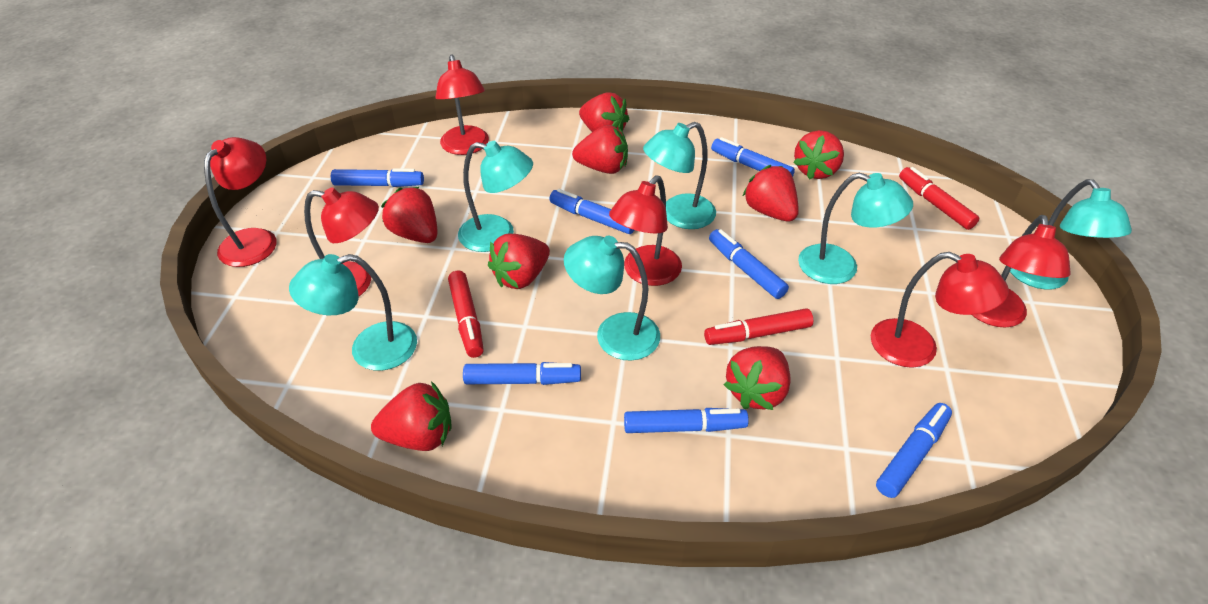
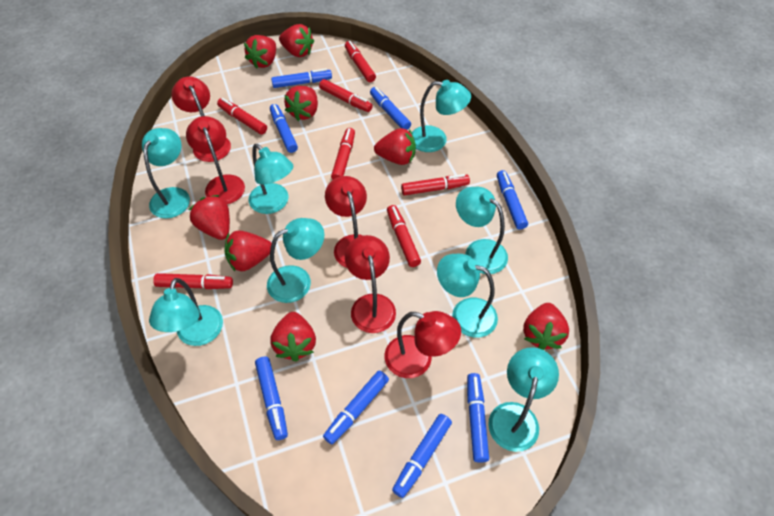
blue marker: [331,168,424,187] [463,362,581,385] [549,189,634,234] [624,408,749,433] [709,229,789,299] [711,137,795,177] [876,403,952,498] = 7 -> [255,357,288,440] [270,104,298,153] [271,68,332,88] [323,370,389,444] [370,87,411,130] [392,414,452,498] [467,373,489,463] [497,170,528,230] = 8
red lamp: [204,137,276,267] [304,187,379,296] [436,55,489,155] [609,175,682,286] [871,252,1009,368] [972,215,1071,328] = 6 -> [171,77,231,162] [186,116,245,204] [325,176,367,268] [345,235,396,333] [385,311,461,378] = 5
red marker: [448,271,484,358] [704,308,813,345] [899,167,979,230] = 3 -> [153,273,233,289] [217,98,267,135] [319,79,373,112] [331,128,355,180] [345,41,376,82] [387,205,421,267] [401,174,470,196] = 7
turquoise lamp: [289,254,417,371] [458,141,533,252] [564,236,660,361] [643,122,716,229] [798,173,913,284] [1010,179,1132,290] = 6 -> [142,128,190,219] [149,278,223,346] [249,144,293,214] [267,218,324,303] [412,80,471,152] [437,254,498,338] [456,187,508,274] [488,347,559,452] = 8

